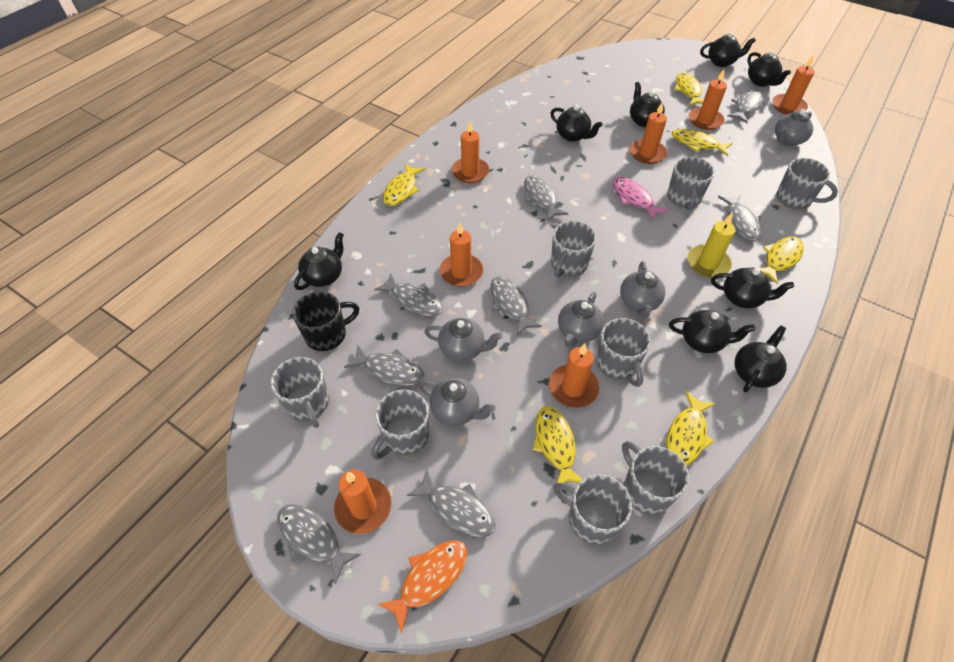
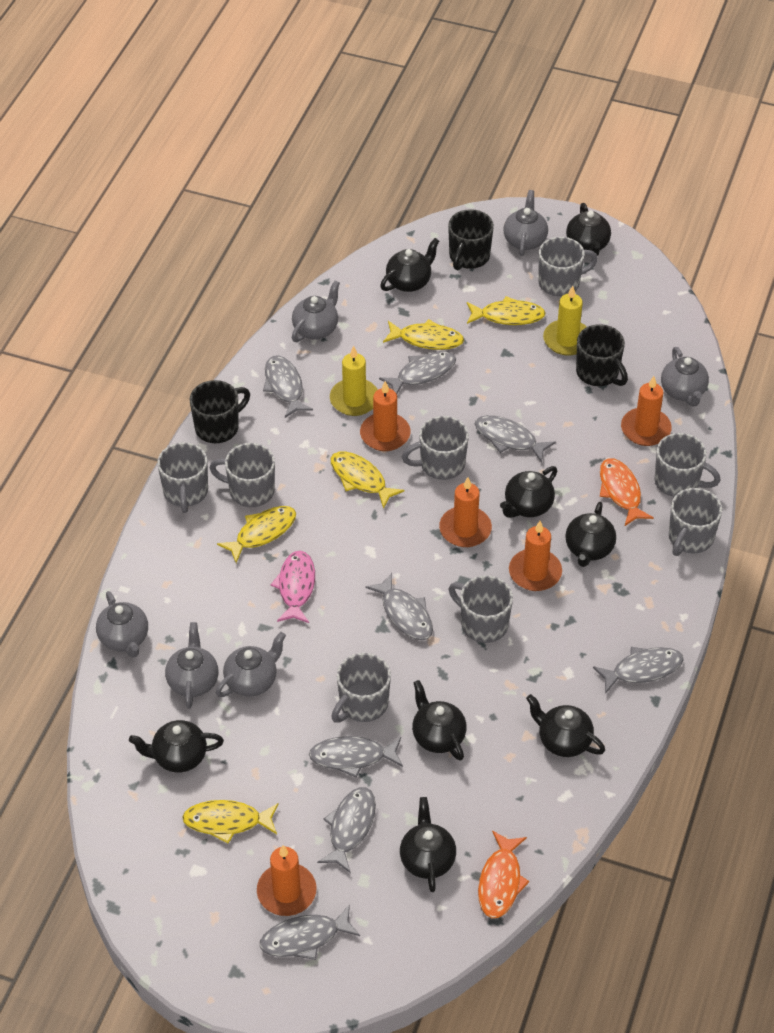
black mug: [292,291,359,351] = 1 -> [190,380,250,443] [448,209,494,270] [576,324,628,386] = 3
grey teapot: [418,378,496,426] [424,318,503,362] [558,292,604,347] [620,261,665,318] [775,109,813,146] = 5 -> [96,591,148,658] [165,622,219,709] [216,632,286,697] [292,280,340,342] [504,190,548,256] [661,347,709,406] = 6
orange candle: [334,470,392,534] [440,223,483,287] [452,121,489,183] [549,344,599,408] [630,101,667,164] [689,69,727,130] [772,56,814,115] = 7 -> [257,845,317,916] [360,381,410,451] [439,477,492,547] [509,521,562,591] [621,376,672,446] = 5
orange fish: [378,540,467,633] = 1 -> [478,831,529,918] [600,458,654,526] = 2
yellow candle: [688,213,735,277] = 1 -> [330,346,378,416] [543,286,587,356] = 2
yellow fish: [383,164,425,206] [532,406,583,483] [666,391,716,466] [672,129,733,156] [674,72,704,106] [759,236,804,284] = 6 -> [182,800,278,844] [217,506,296,563] [331,451,405,509] [383,319,464,350] [467,296,546,325] = 5

